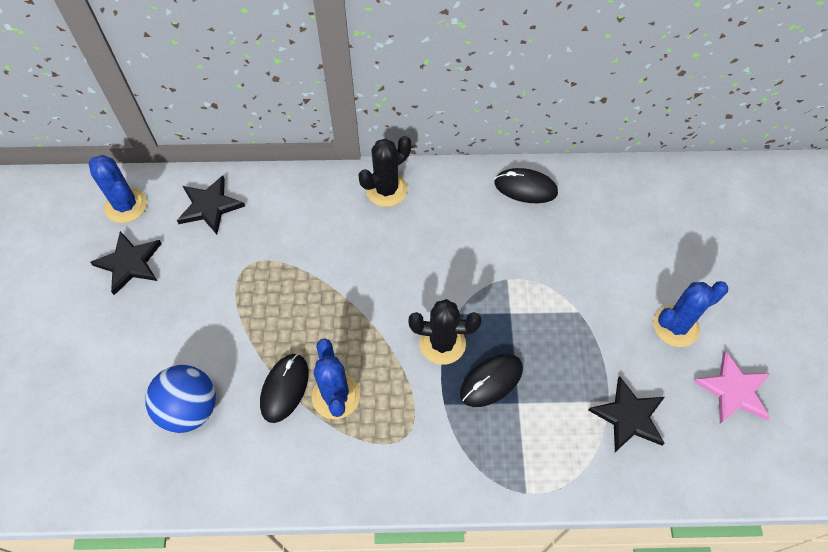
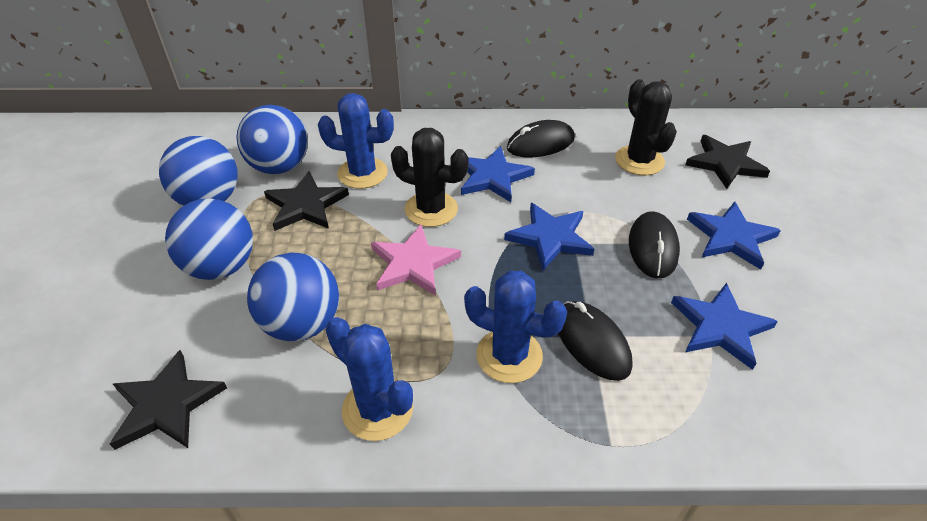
blue ball: [145,365,216,433] = 1 -> [159,136,238,206] [165,198,253,280] [236,105,308,174] [247,253,339,341] = 4
blue star: none = 0 -> [461,146,535,202] [504,203,594,270] [671,283,778,370] [687,201,781,270] = 4

